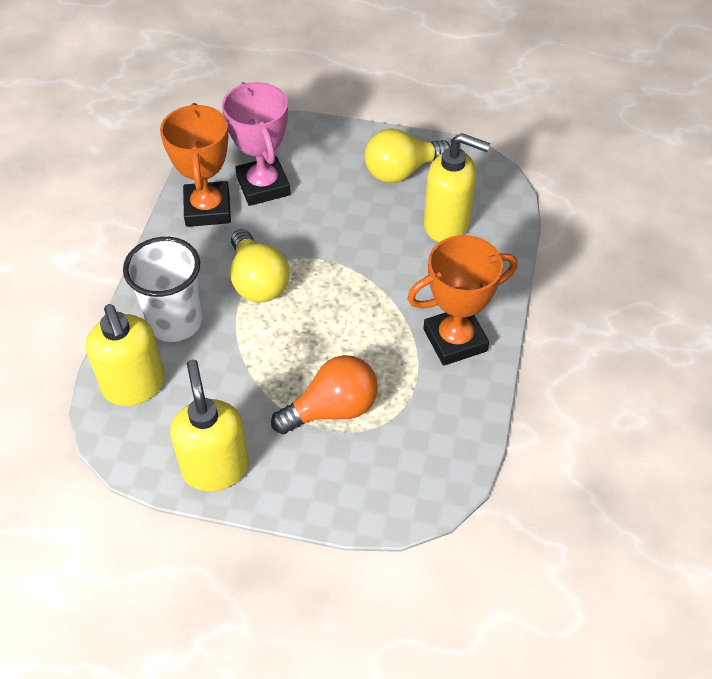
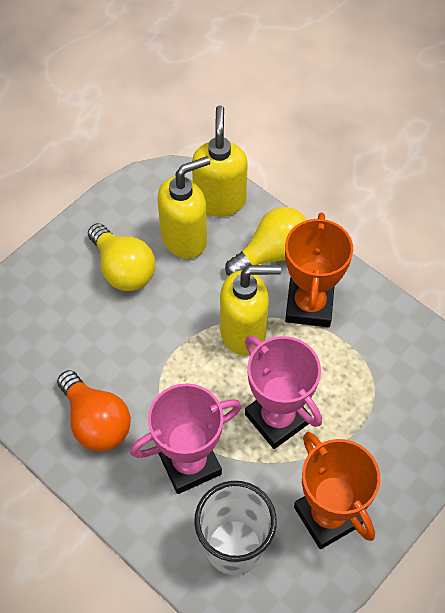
pink trophy: [222,82,290,206] = 1 -> [130,383,242,494] [245,335,322,449] = 2

